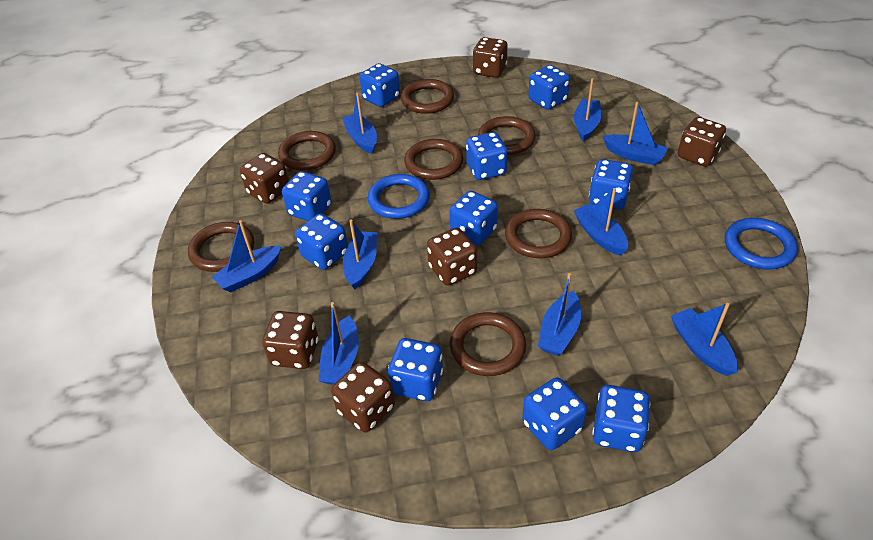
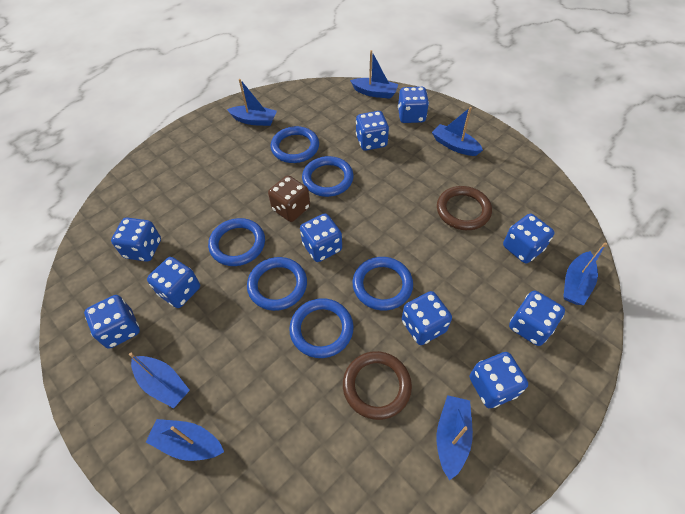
blue boat: [212,220,281,292] [319,302,359,385] [342,93,377,154] [343,219,377,289] [538,273,581,356] [573,188,628,256] [574,78,601,142] [603,102,668,165] [671,303,738,376] = 9 -> [129,353,190,408] [146,419,224,461] [227,79,277,126] [350,50,399,99] [432,107,483,156] [437,395,473,480] [563,242,607,305] = 7
blue ring: [368,174,430,219] [725,218,798,270] = 2 -> [208,218,265,266] [247,257,307,311] [270,126,319,163] [289,298,353,358] [302,156,353,197] [353,257,413,311] = 6
brown dice: [240,153,289,204] [262,311,318,369] [331,362,395,432] [427,228,477,286] [473,37,507,78] [678,117,726,166] = 6 -> [268,175,310,222] = 1
brown ring: [188,222,254,272] [278,131,336,171] [401,79,454,114] [404,139,463,180] [450,312,526,376] [478,116,536,155] [505,209,572,258] = 7 -> [343,351,412,420] [437,186,492,230] = 2

